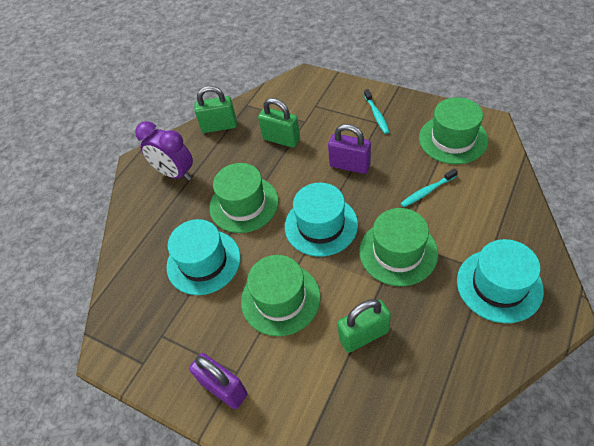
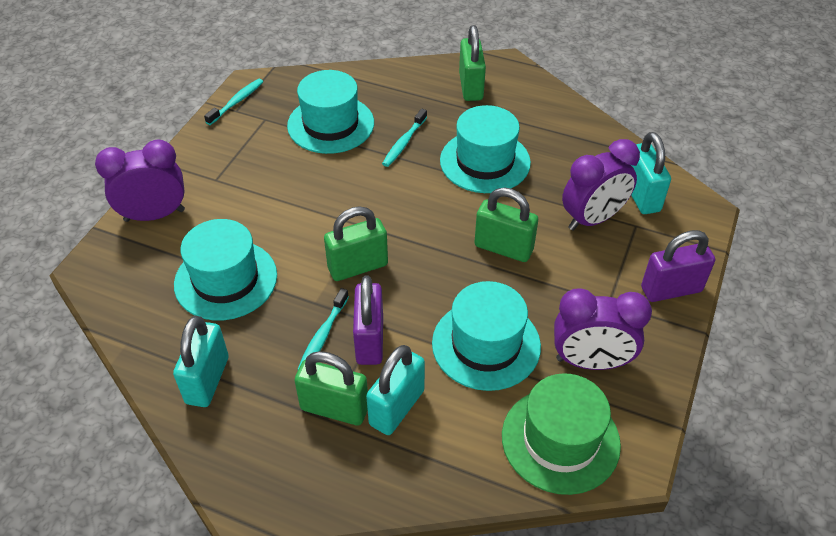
green hat: [209,163,279,233] [241,255,321,336] [360,208,438,286] [419,97,489,164] = 4 -> [502,373,621,495] = 1
green padlock: [194,86,237,133] [258,98,300,148] [338,299,391,353] = 3 -> [294,351,368,425] [324,206,388,281] [459,25,486,101] [474,187,538,262] = 4
purple clock: [135,121,193,181] = 1 -> [95,139,185,222] [554,288,652,370] [562,139,640,231] = 3
turquoise hat: [167,219,241,295] [285,183,358,257] [457,239,544,323] = 3 -> [174,219,277,320] [287,70,374,154] [432,281,541,391] [440,105,531,193] = 4
turquoise padlock: none = 0 -> [173,316,229,407] [366,345,425,435] [631,132,671,214] = 3
turquoise toothbrush: [364,89,389,134] [400,168,458,207] = 2 -> [204,79,263,125] [297,288,349,370] [382,109,427,167] = 3

